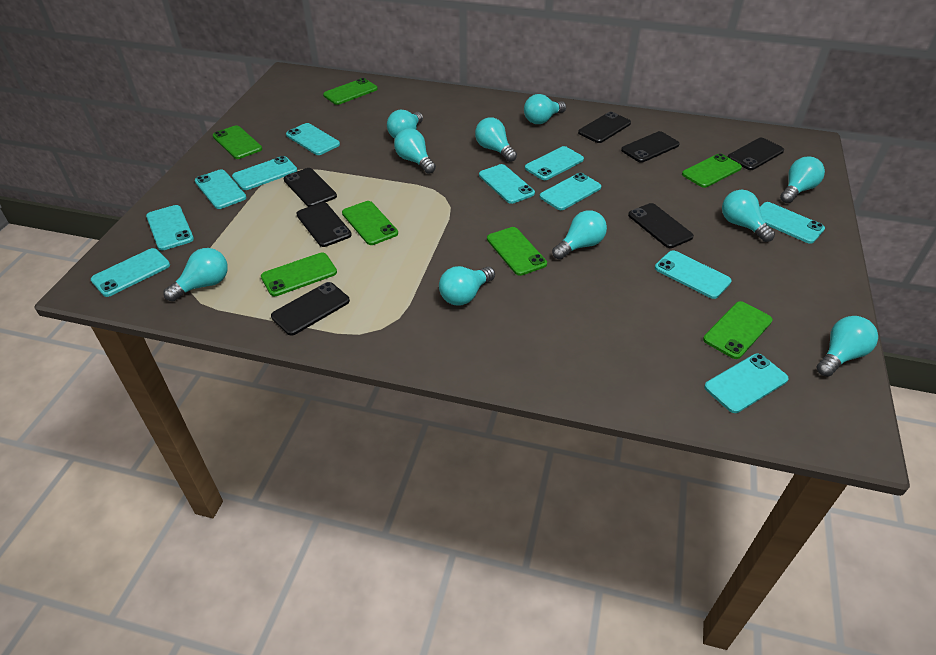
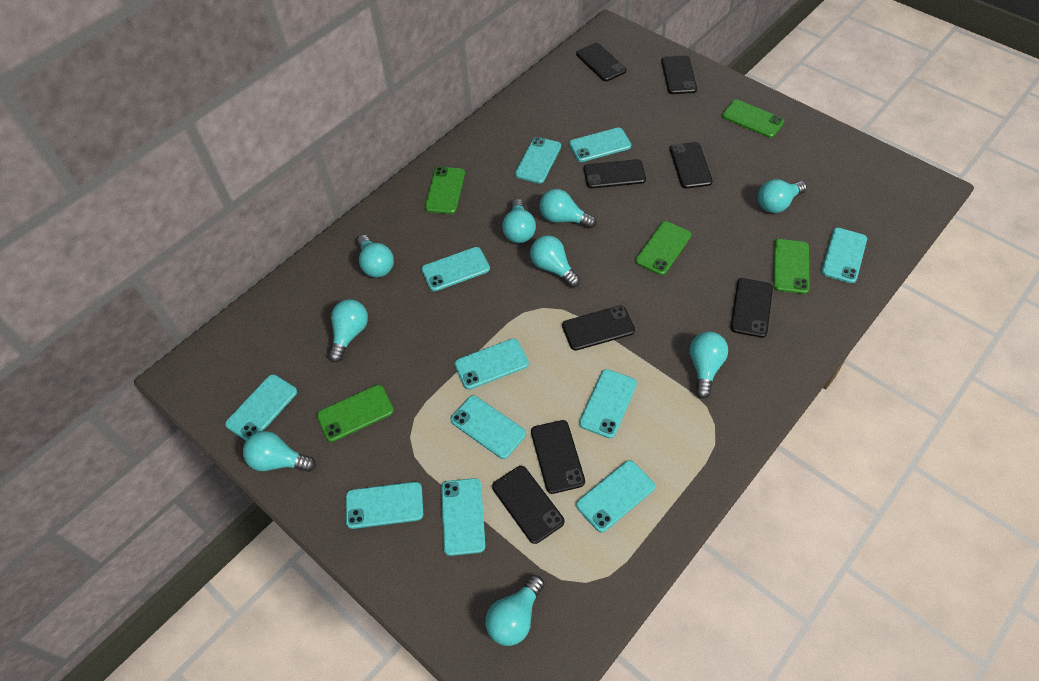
black phone: [271,282,350,336] [284,168,337,207] [296,202,352,247] [578,112,631,143] [621,131,680,163] [628,203,694,248] [728,138,784,170] = 7 -> [492,466,564,544] [531,420,585,494] [562,306,635,351] [576,43,626,81] [584,159,646,188] [661,55,697,94] [670,142,713,188] [731,278,773,338] = 8
green phone: [213,125,262,159] [261,253,337,296] [323,78,378,105] [342,201,398,245] [487,227,547,276] [682,153,742,188] [703,301,773,359] = 7 -> [317,385,394,442] [425,167,465,214] [635,221,691,275] [722,100,784,138] [773,239,810,294] = 5
turquoise light bulb: [164,248,228,301] [387,110,423,139] [394,128,436,174] [439,266,495,305] [475,117,517,162] [524,94,566,124] [552,210,607,260] [722,190,775,242] [780,156,825,203] [817,316,878,377] = 10 -> [243,431,316,472] [329,300,368,362] [357,235,394,278] [485,575,544,646] [502,199,536,243] [530,235,580,287] [540,189,597,228] [690,332,728,399] [758,179,807,213] = 9

